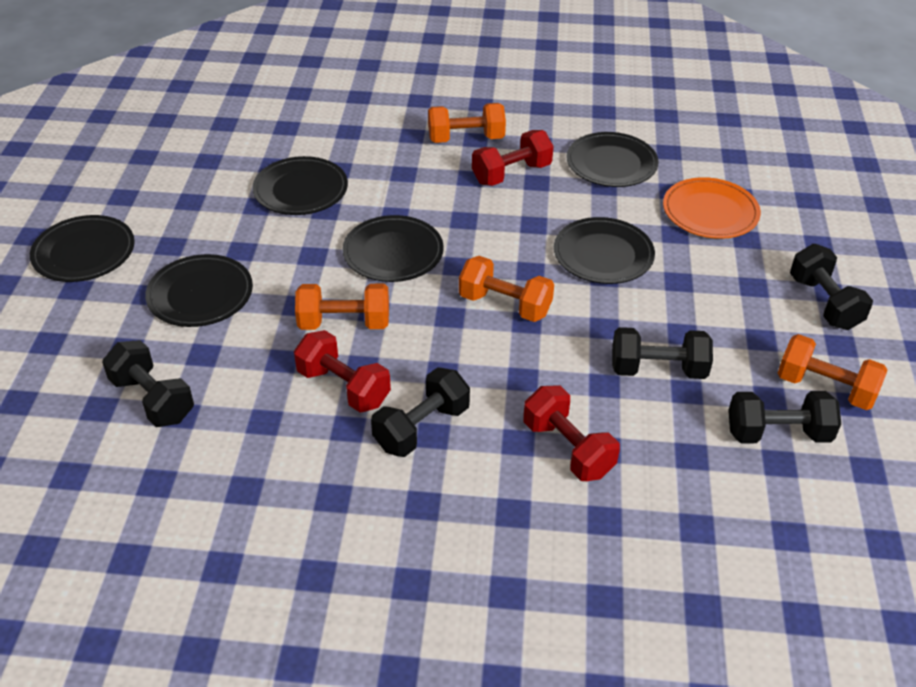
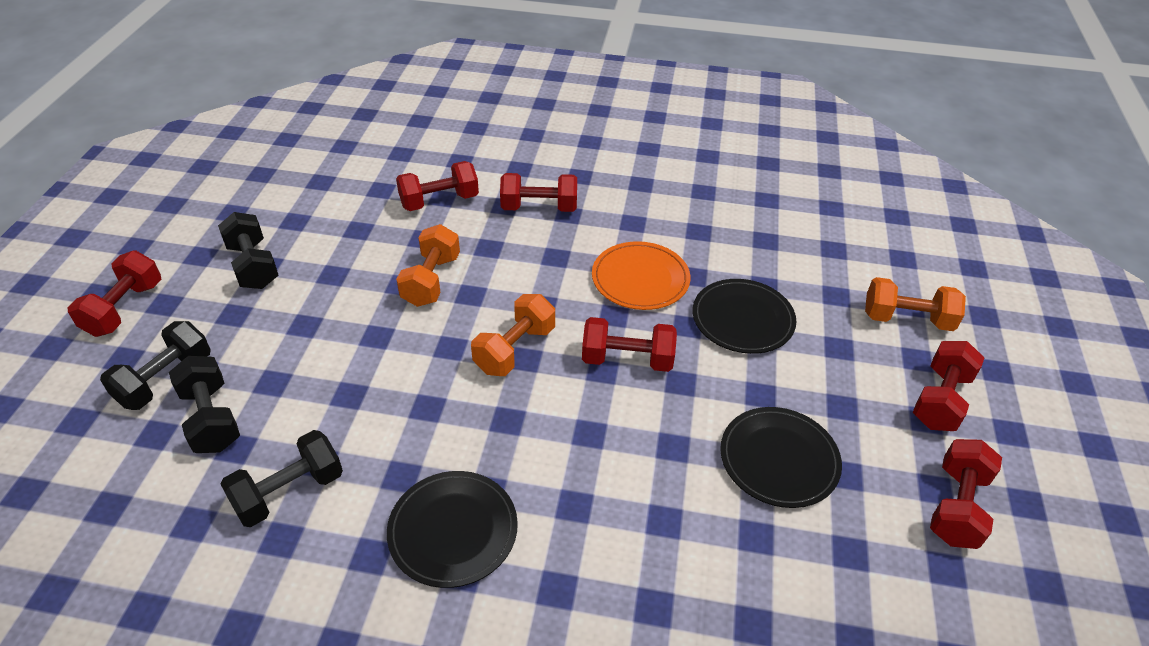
black dumbbell: [102,340,194,427] [371,367,470,457] [612,327,713,379] [728,391,841,444] [790,244,873,330] = 5 -> [100,321,211,410] [169,356,240,453] [218,212,278,289] [221,430,343,527] = 4
black plate: [30,215,135,282] [145,254,253,327] [252,156,348,215] [343,215,444,282] [554,217,655,284] [566,132,658,187] = 6 -> [387,471,518,588] [692,279,796,354] [720,407,842,508] = 3
orange dumbbell: [295,284,389,330] [428,103,506,143] [459,256,554,322] [777,334,887,410] = 4 -> [396,224,460,307] [471,294,555,376] [865,277,966,331] = 3
red dumbbell: [294,330,391,413] [472,130,554,186] [523,386,620,481] = 3 -> [68,251,161,337] [396,161,479,211] [500,173,577,212] [582,317,677,372] [913,341,984,431] [930,439,1002,549] = 6

